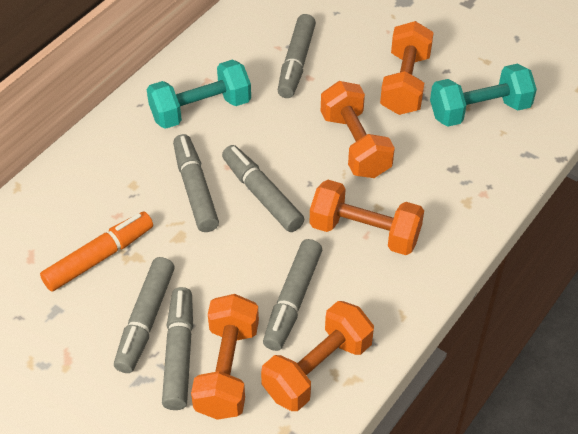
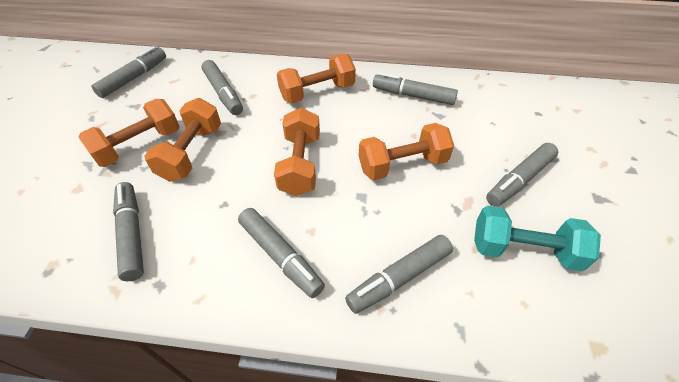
grey marker: [114,257,175,373] [162,287,193,410] [173,134,219,232] [222,145,305,232] [263,239,322,351] [278,14,316,98] = 6 -> [91,46,166,98] [113,182,144,281] [201,60,243,115] [238,208,325,298] [345,235,453,314] [373,73,458,105] [486,143,558,207] = 7
orange marker: [40,211,153,292] = 1 -> none = 0
turquoise dumbbell: [147,59,251,129] [430,64,537,127] = 2 -> [474,206,601,271] = 1

